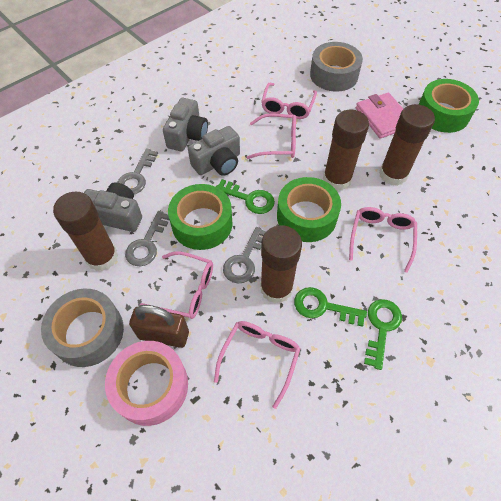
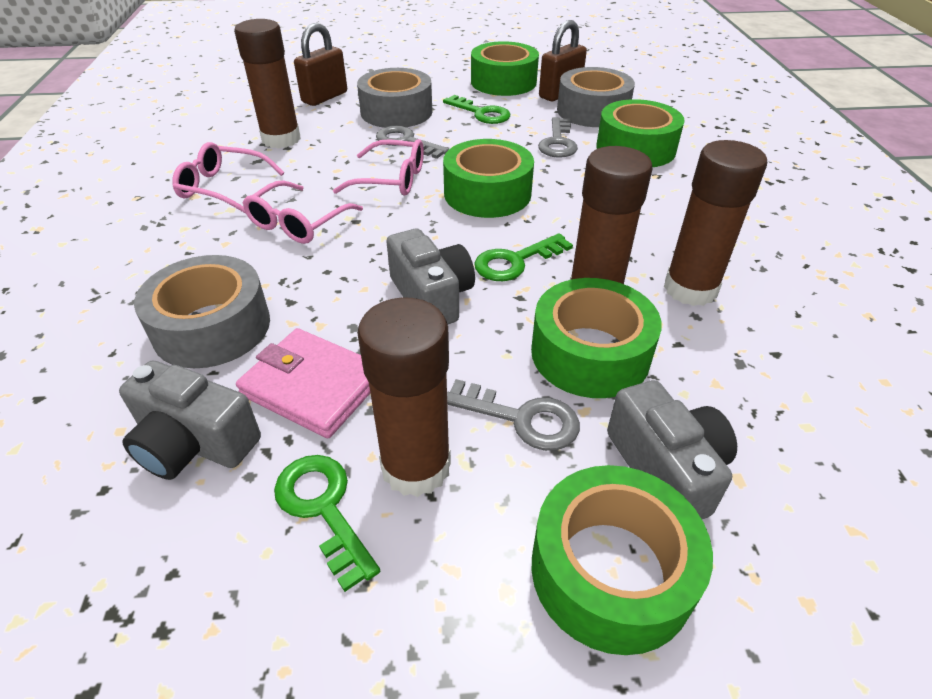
brown padlock: [129,305,189,348] = 1 -> [294,23,347,106] [539,20,587,101] = 2
green tape: [168,184,233,250] [277,177,341,242] [419,79,479,133] = 3 -> [443,139,534,218] [471,41,539,96] [531,278,662,398] [532,465,713,655] [596,99,685,167] = 5
grey tape: [41,289,124,367] [310,42,363,92] = 2 -> [134,255,270,368] [357,68,432,128] [557,67,635,127] = 3
pink glasses: [140,251,213,319] [214,321,301,409] [247,113,296,159] [261,83,317,119] [349,207,417,273] = 5 -> [172,142,284,213] [243,181,363,244] [333,139,424,196] = 3
pink tape: [105,341,188,426] = 1 -> none = 0

